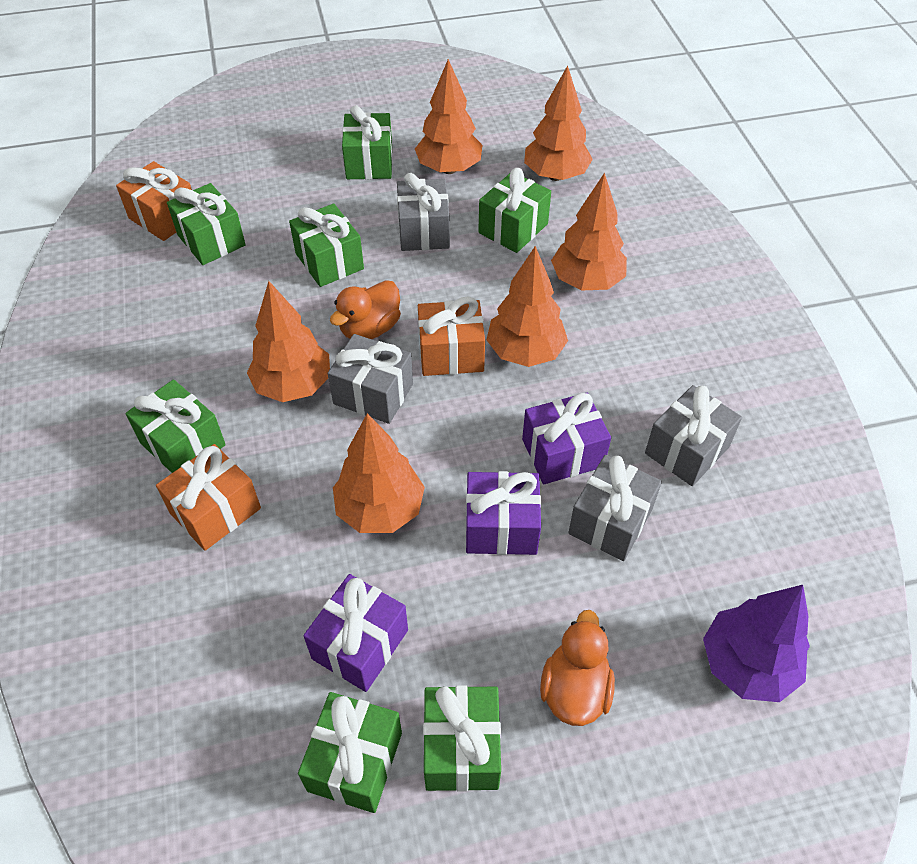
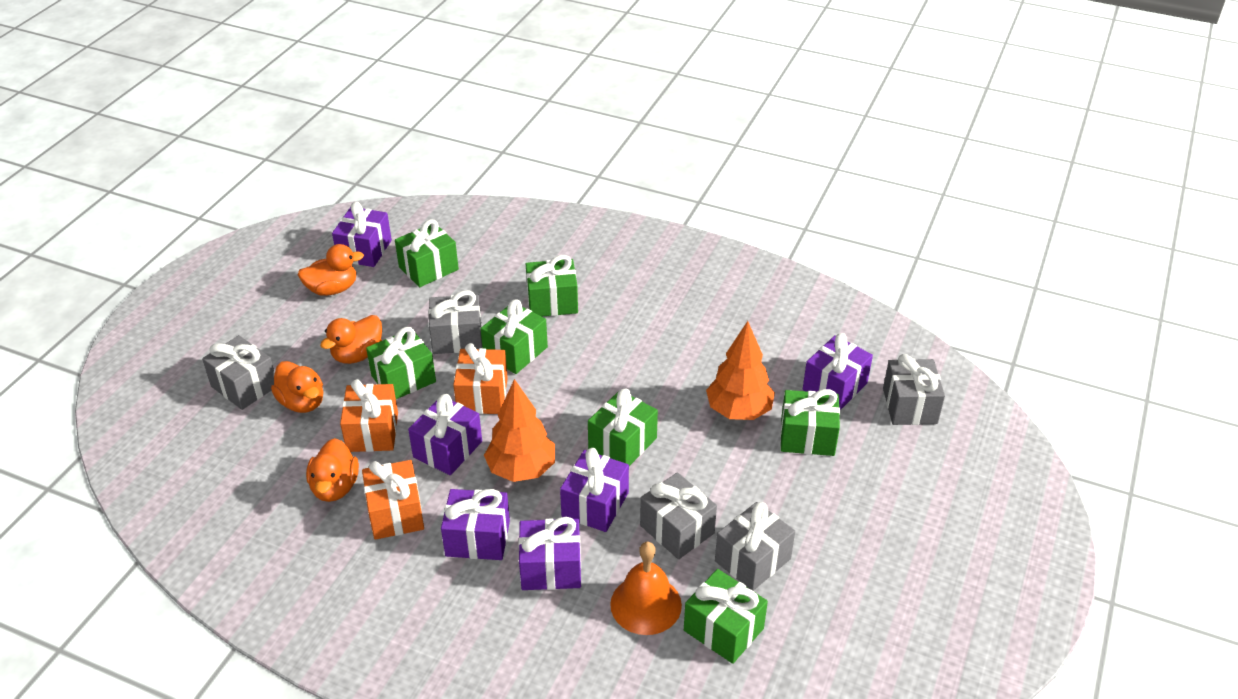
grey gift: [328,334,413,424] [397,173,450,251] [568,455,662,561] [645,385,742,486] = 4 -> [202,335,275,410] [428,290,482,354] [640,472,717,559] [715,502,795,591] [883,354,945,425] = 5
orange bell: none = 0 -> [610,541,682,635] = 1
orange duck: [330,280,401,339] [540,610,615,726] = 2 -> [271,361,323,413] [297,244,364,296] [306,438,359,502] [320,315,382,364] = 4
orange tree: [247,281,330,402] [333,413,425,533] [415,59,482,174] [487,246,568,367] [524,65,593,181] [551,173,627,291] = 6 -> [484,379,555,482] [706,321,775,420] = 2
purple gift: [303,574,408,692] [466,471,541,555] [522,393,611,484] = 3 -> [332,202,392,267] [408,394,482,475] [441,489,510,560] [518,517,581,590] [560,448,629,532] [803,333,873,410] = 6
purple tree: [703,585,810,702] = 1 -> none = 0

